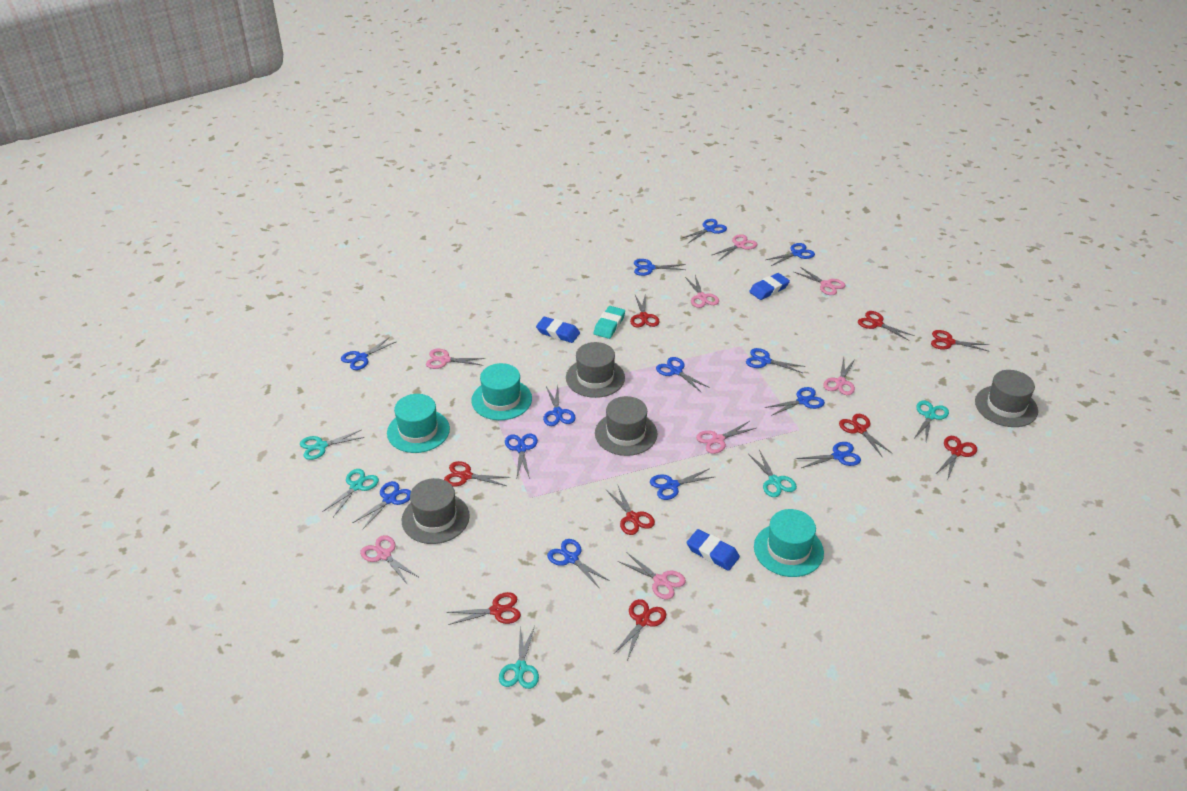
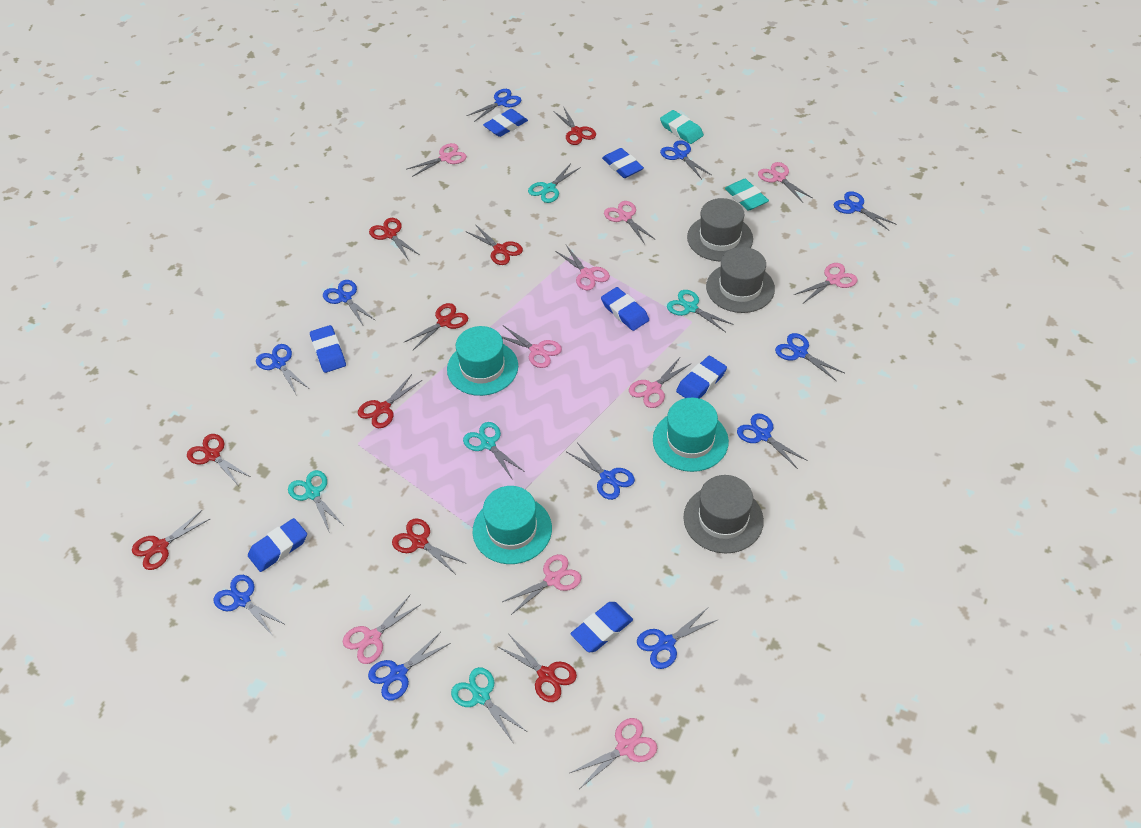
blue eraser: [536,317,580,343] [687,529,740,571] [749,273,790,300] = 3 -> [248,518,307,572] [310,325,346,373] [483,109,528,137] [571,602,633,652] [601,287,649,331] [602,148,644,178] [676,356,727,399] = 7
blue scissors: [341,337,396,370] [353,481,411,530] [505,433,538,479] [543,385,575,426] [547,539,610,587] [634,259,685,276] [650,468,714,500] [656,357,710,393] [682,219,727,243] [746,348,806,373] [764,387,825,416] [766,243,815,266] [796,442,861,468] = 13 -> [214,575,286,636] [256,344,308,394] [323,280,375,325] [368,632,451,700] [466,89,521,122] [567,444,635,500] [637,608,719,669] [660,140,711,179] [737,414,808,469] [775,333,844,381] [834,191,897,230] = 11
grey hat: [402,478,470,544] [566,342,625,398] [595,396,657,456] [975,370,1038,427] = 4 -> [683,475,764,553] [687,198,753,261] [706,247,775,313] = 3
pink scissors: [360,535,418,585] [426,349,485,369] [618,552,686,600] [685,275,719,308] [696,421,756,454] [712,234,757,260] [794,267,845,295] [823,358,856,395] = 8 -> [343,595,421,664] [406,143,467,177] [501,326,562,368] [502,554,582,615] [555,245,610,290] [570,718,657,788] [604,201,656,244] [629,356,692,408] [758,162,812,203] [794,263,858,303] = 10
turquoise eraser: [594,306,625,339] = 1 -> [660,110,704,144] [725,179,769,211] = 2

